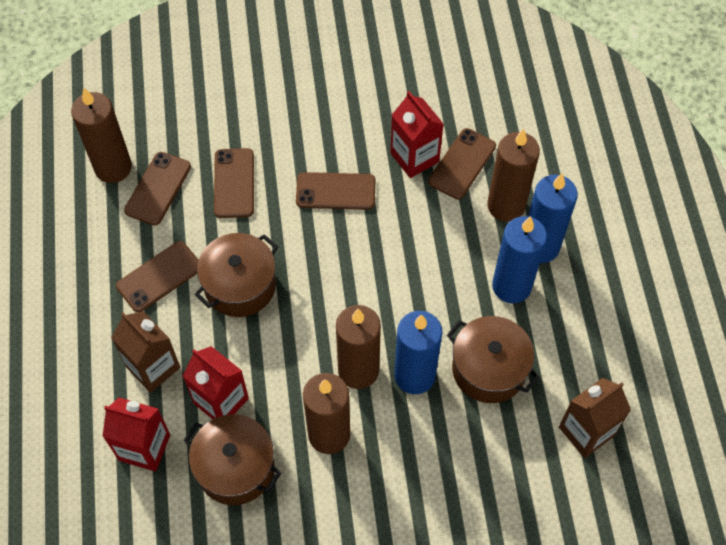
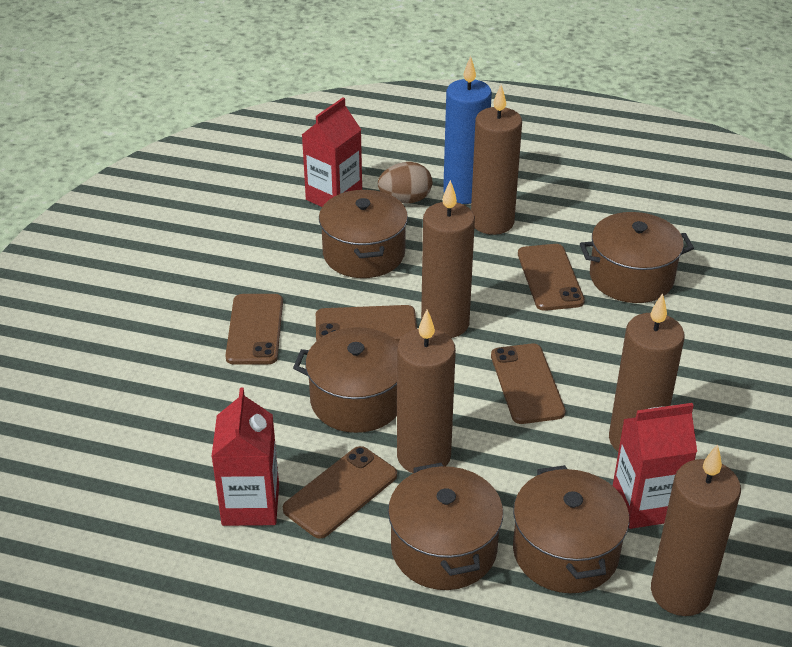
blue candle: [394,311,442,394] [492,216,547,303] [528,173,578,263] = 3 -> [443,56,492,204] = 1
brown candle: [71,88,132,183] [303,373,350,454] [336,305,381,389] [487,129,540,222] = 4 -> [397,309,456,473] [421,180,475,338] [471,85,522,235] [609,293,685,451] [651,444,741,616] = 5
brown carton: [111,312,180,393] [559,378,631,458] = 2 -> none = 0
brown egg: none = 0 -> [378,162,432,203] = 1
brown pot: [183,414,281,505] [195,233,278,317] [447,316,539,403] = 3 -> [293,327,398,433] [319,190,408,278] [388,463,503,590] [513,465,629,593] [580,212,694,303] = 5

